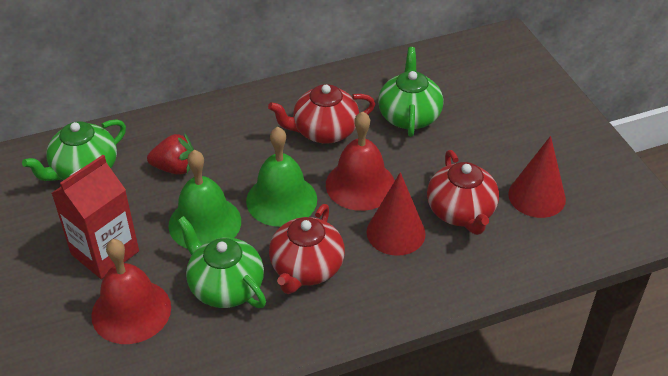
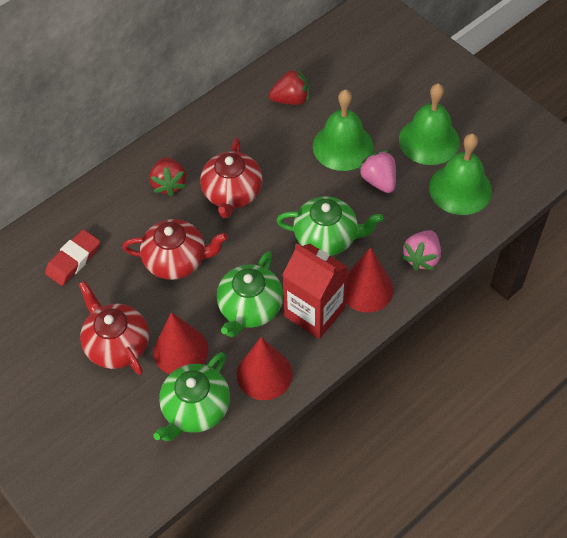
green bell: [168,150,241,248] [246,127,317,227] = 2 -> [313,89,373,171] [399,83,460,165] [429,134,492,215] = 3
pink strawberry: none = 0 -> [358,150,396,193] [401,230,441,271] = 2
red bell: [91,239,171,344] [326,111,395,211] = 2 -> none = 0
red cone: [366,172,426,256] [508,136,566,218] = 2 -> [153,312,208,374] [237,337,293,400] [345,247,393,313] = 3
red eraser: none = 0 -> [45,229,100,286] = 1
red strawberry: [147,133,194,175] = 1 -> [150,157,187,197] [269,68,309,105] = 2

